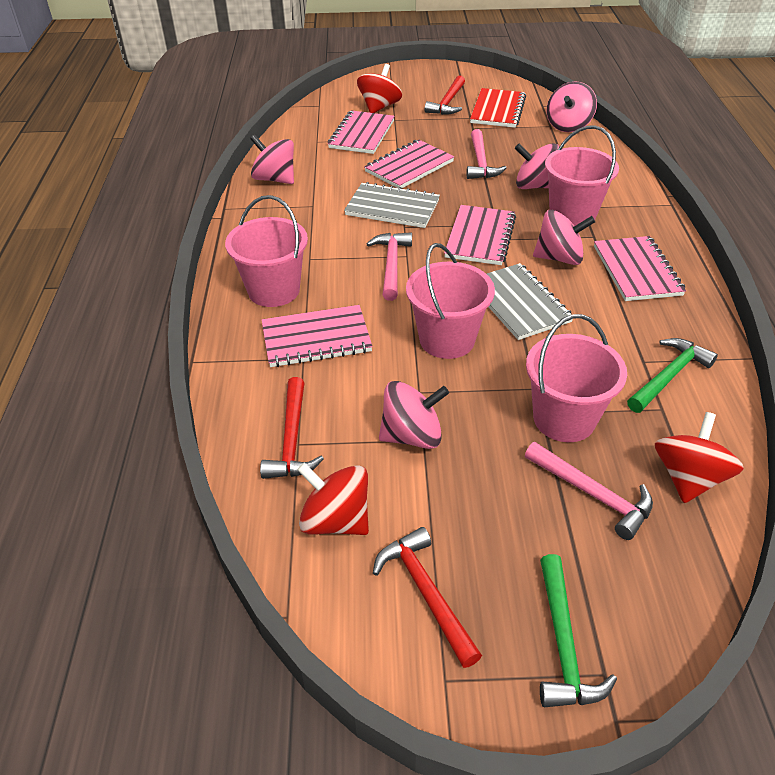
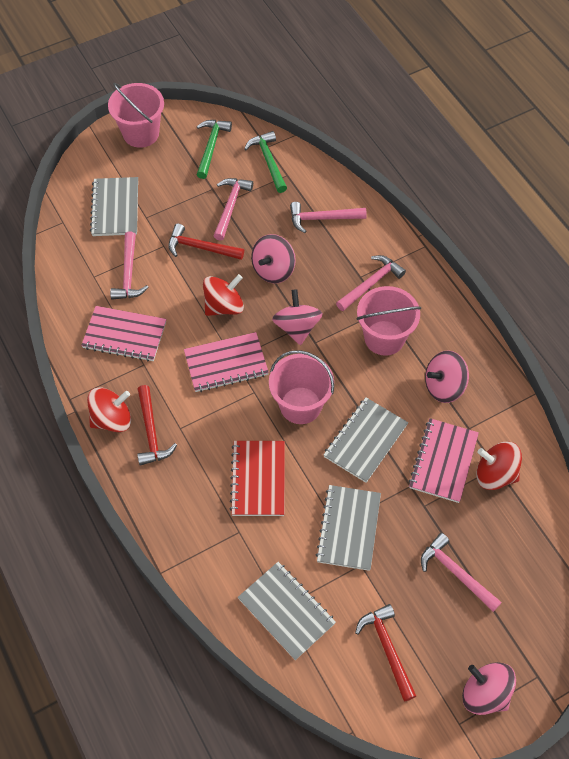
grey notebook: [344,182,440,228] [487,263,573,340] = 2 -> [90,177,138,236] [238,562,336,660] [316,485,381,571] [323,397,408,483] = 4
pink bucket: [225,195,308,307] [406,243,495,359] [526,314,627,442] [545,125,619,226] = 4 -> [108,83,164,148] [269,350,334,424] [356,286,421,356] = 3
pink hammer: [367,232,412,301] [467,129,506,179] [525,442,653,540] = 3 -> [110,231,148,300] [214,178,253,241] [290,202,367,233] [336,255,406,311] [421,533,502,612] = 5
pink notebook: [262,305,373,367] [328,110,395,154] [364,139,454,189] [444,205,516,265] [594,236,686,301] = 5 -> [81,306,166,362] [184,332,269,392] [409,418,479,503] = 3
pink spinning top: [250,135,294,184] [379,381,449,449] [515,143,559,189] [533,210,595,265] [547,82,597,132] = 5 -> [251,234,296,283] [272,289,323,345] [425,350,469,403] [462,662,516,715] = 4

